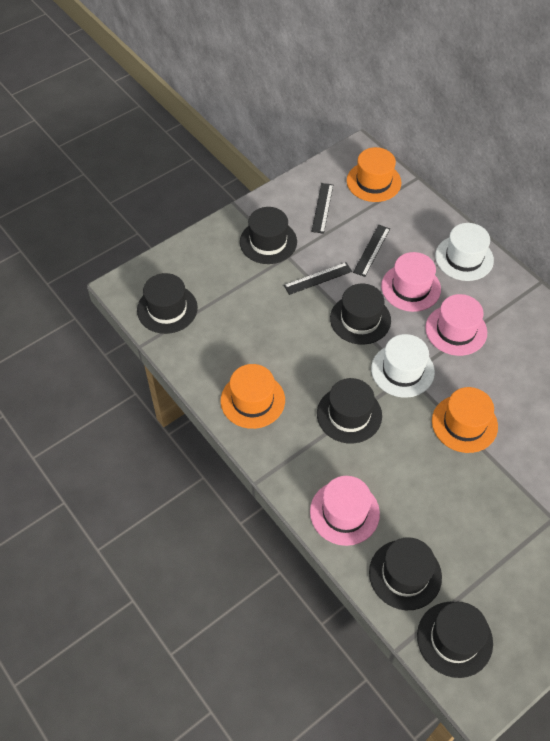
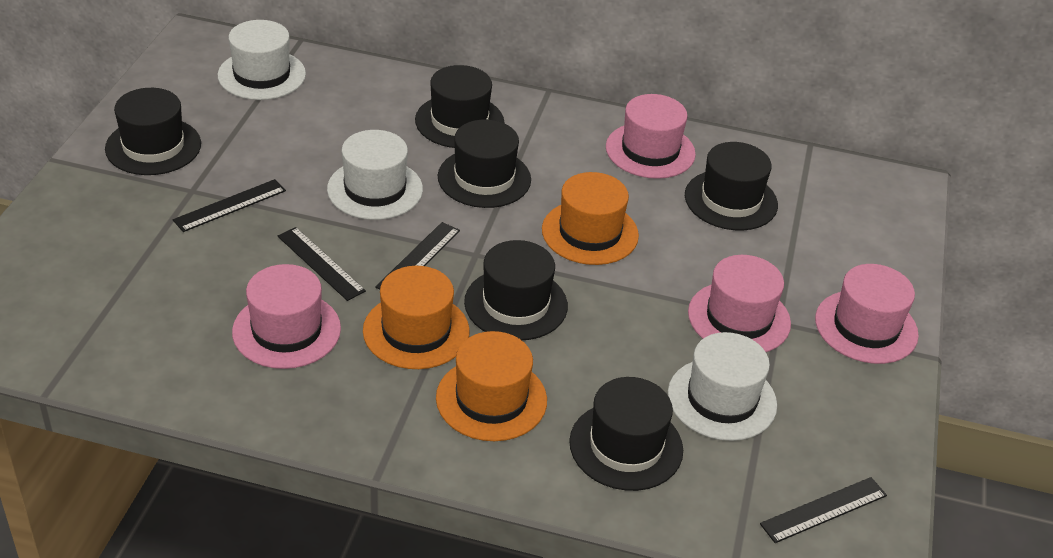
black ruler: [284,262,352,295] [311,183,333,234] [353,225,390,277] = 3 -> [173,179,286,232] [278,227,366,301] [375,222,460,290] [760,477,887,543] = 4
pink hat: [310,476,380,546] [381,252,441,312] [425,294,487,356] = 3 -> [232,264,341,369] [606,94,696,179] [688,255,791,352] [815,264,919,364] = 4
white hat: [371,334,435,398] [435,223,494,281] = 2 -> [218,20,306,100] [327,130,423,220] [668,332,777,441] = 3

